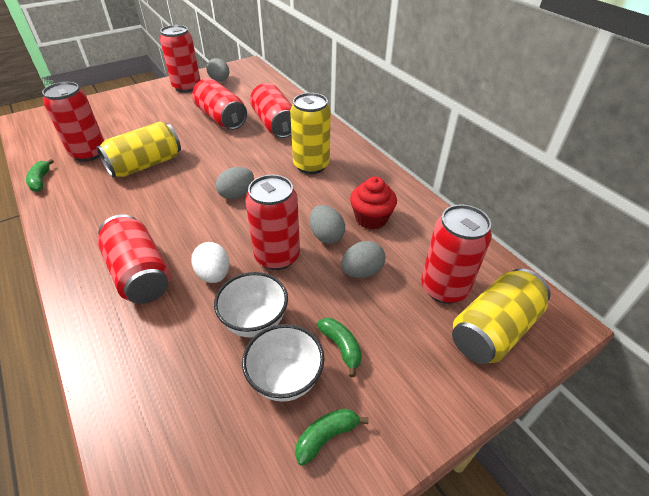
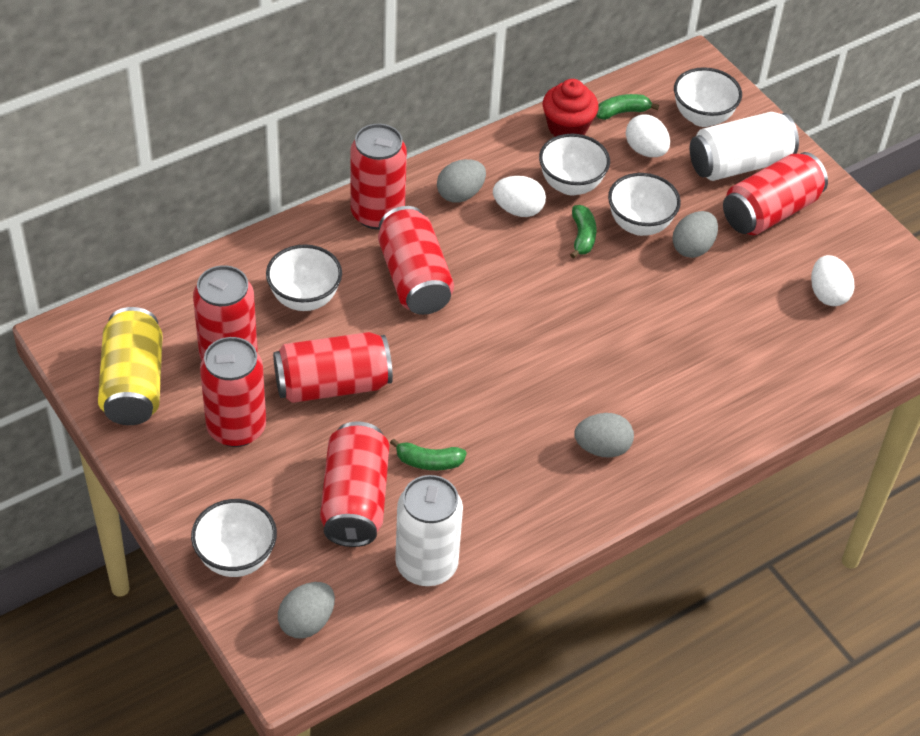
white bowl: [214,272,288,338] [242,324,324,402] = 2 -> [191,499,277,577] [266,244,342,311] [539,134,610,195] [608,173,681,236] [674,67,742,127] = 5
white can: none = 0 -> [395,475,463,586] [690,112,799,181] = 2
white egg: [191,242,230,283] = 1 -> [493,176,546,217] [626,115,670,157] [811,255,855,306] = 3
yellow can: [97,121,181,178] [290,93,331,174] [452,268,551,364] = 3 -> [98,307,163,425] = 1

